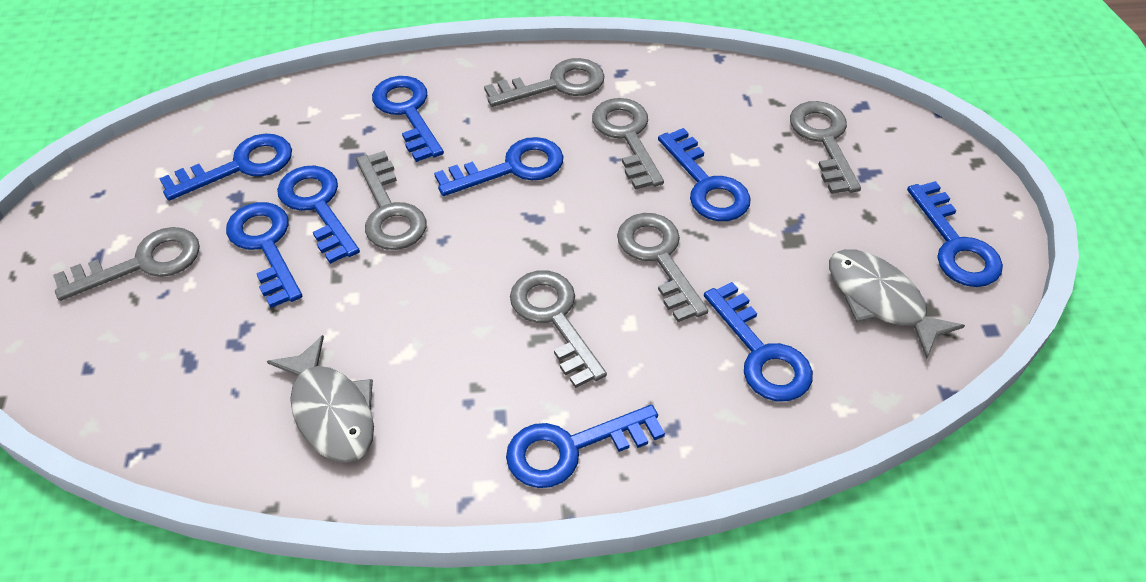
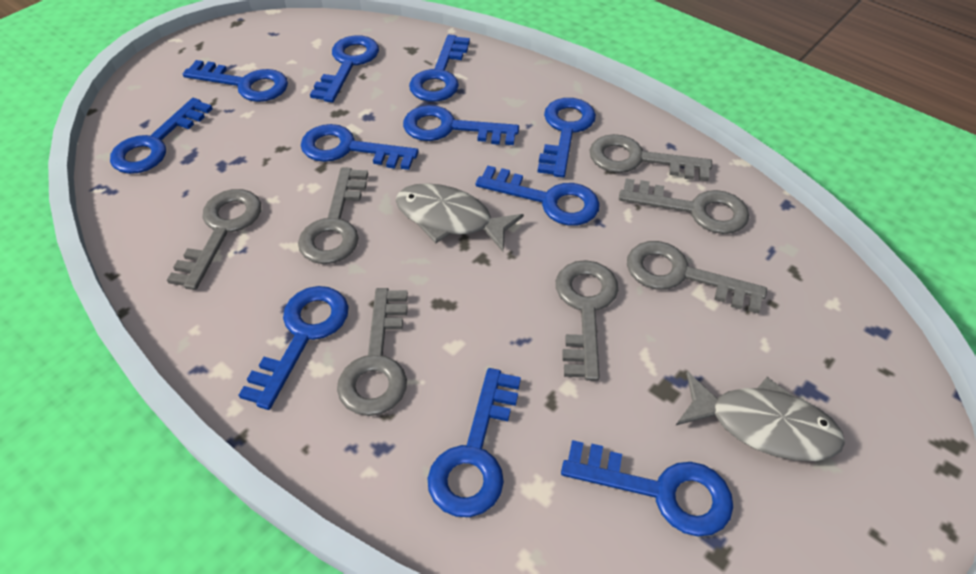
blue key: [159,133,292,201] [226,202,302,308] [277,166,360,264] [372,76,444,162] [434,137,563,196] [506,405,665,488] [658,128,751,221] [704,282,813,401] [907,181,1003,287] = 9 -> [110,98,213,174] [183,60,288,102] [239,286,349,410] [301,124,419,170] [310,35,379,103] [403,105,519,145] [409,35,470,102] [428,368,521,517] [476,166,600,226] [538,98,596,178] [561,440,733,537] = 11

